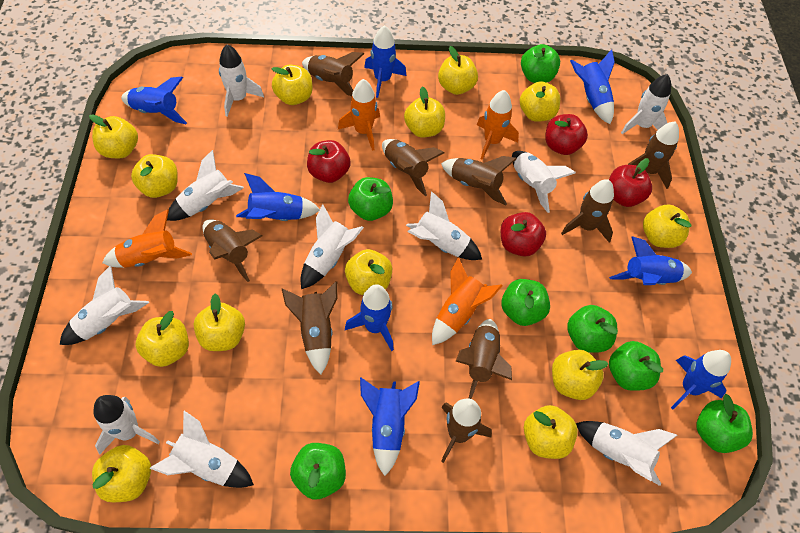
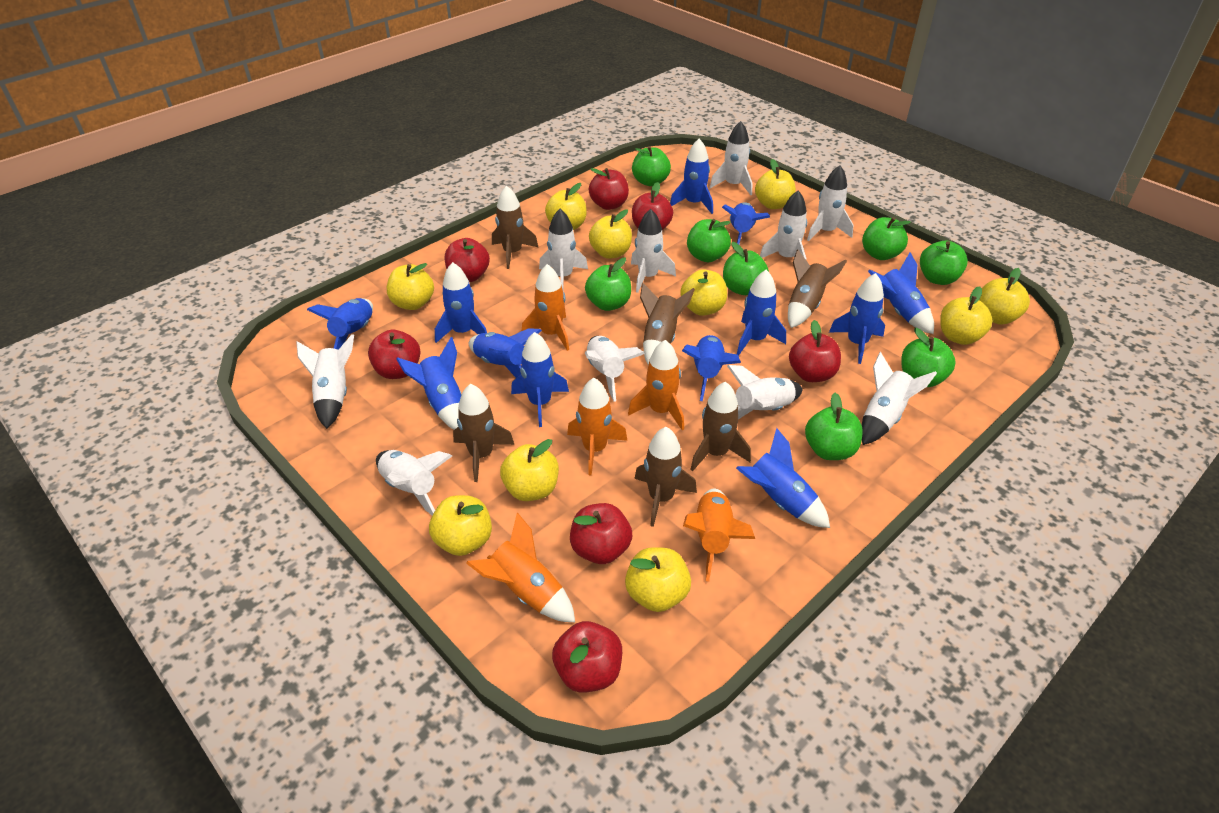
blue rocket: [121,77,187,124] [236,173,320,221] [345,284,394,351] [360,377,420,476] [364,25,406,98] [570,49,615,124] [609,236,692,285] [671,350,731,409] = 8 -> [307,298,373,350] [396,337,461,430] [435,262,487,343] [469,328,542,378] [511,332,569,427] [670,139,713,214] [682,335,741,401] [722,202,770,244] [736,428,830,528] [737,270,786,355] [829,273,885,364] [868,253,934,334] = 12
brown rocket: [202,219,262,282] [282,281,338,374] [302,52,364,97] [382,139,445,196] [441,156,517,205] [441,398,492,463] [456,319,512,399] [561,179,614,243] [628,121,679,189] = 9 -> [453,384,514,482] [492,185,538,269] [634,427,697,527] [640,283,695,365] [690,381,751,471] [788,249,847,328] = 6
green apple: [290,443,346,500] [348,177,393,221] [501,279,550,326] [521,44,560,83] [567,305,618,353] [609,341,663,391] [696,394,753,453] = 7 -> [585,258,631,311] [632,146,671,186] [687,219,731,262] [723,242,769,295] [805,393,863,460] [862,217,911,260] [901,328,956,387] [920,240,968,285] = 8
orange rocket: [102,209,192,268] [338,79,380,151] [432,257,502,345] [477,90,519,160] = 4 -> [466,513,575,622] [522,264,569,351] [567,378,627,476] [628,340,684,430] [683,489,755,582] = 5
red apple: [307,140,351,183] [501,212,546,256] [545,114,588,155] [609,158,652,207] = 4 -> [368,330,420,379] [445,238,490,282] [552,621,622,693] [570,503,632,564] [589,168,629,210] [632,182,673,230] [789,320,841,382] = 7
yellow apple: [89,114,138,158] [92,445,151,502] [131,154,178,198] [136,311,189,367] [194,294,245,351] [272,65,313,105] [345,249,392,295] [404,86,445,138] [438,46,478,95] [520,81,560,122] [524,405,578,459] [552,350,608,400] [643,205,692,248] = 13 -> [387,263,434,310] [429,495,492,556] [500,439,559,501] [545,183,587,230] [589,209,632,259] [625,547,691,612] [680,269,727,316] [755,159,796,209] [940,286,992,345] [979,268,1030,325] = 10

